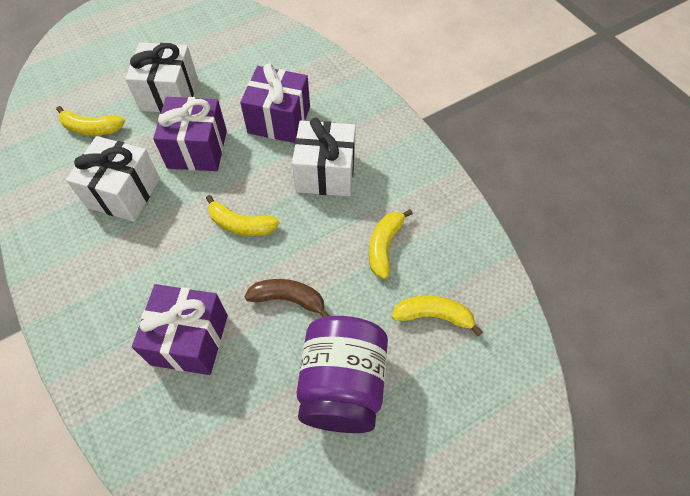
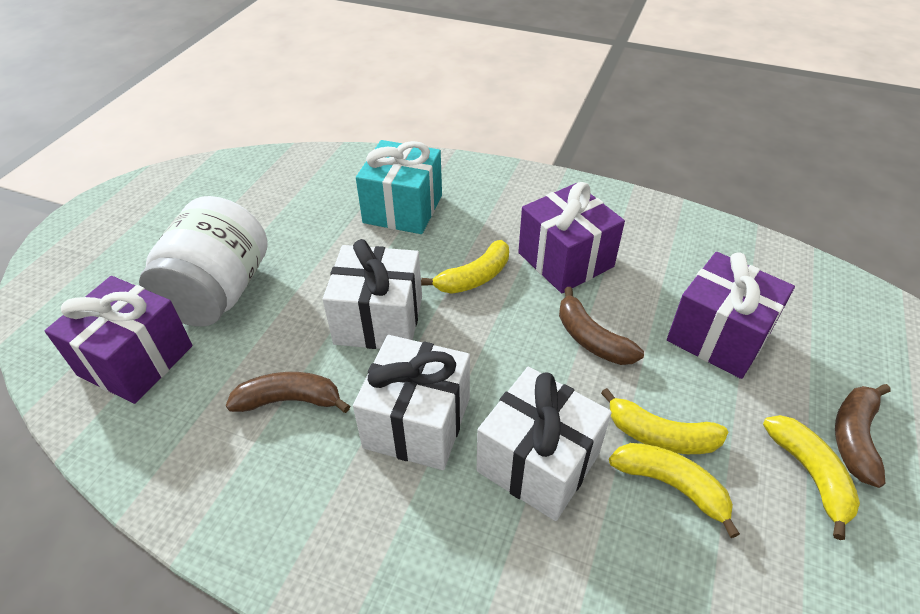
brown banana: [245,279,329,317] = 1 -> [226,372,350,413] [559,287,644,365] [835,384,891,488] = 3
purple jar: [297,316,388,433] = 1 -> none = 0
turquoise gift: none = 0 -> [356,140,442,234] = 1
white jar: none = 0 -> [139,196,267,327] = 1

